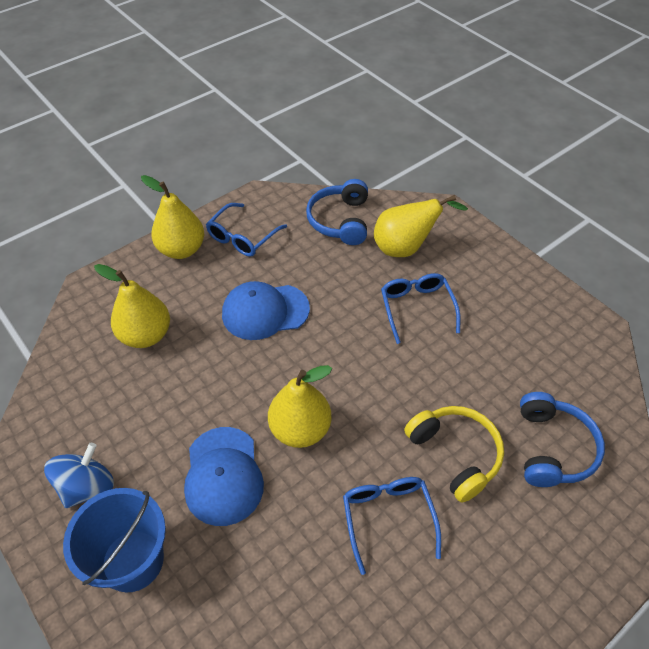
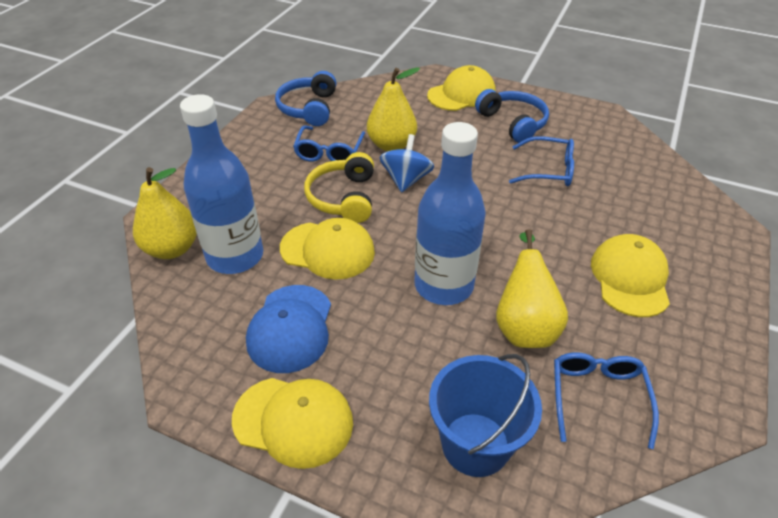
blue bottle: none = 0 -> [180,94,263,274] [414,122,486,305] = 2
blue cap: [184,427,264,526] [222,281,310,340] = 2 -> [246,285,331,373] = 1
yellow cap: none = 0 -> [232,378,353,469] [280,218,375,280] [427,65,495,111] [591,234,670,317] = 4
yellow pear: [94,264,170,348] [141,175,204,259] [268,365,332,448] [374,195,468,257] = 4 -> [133,167,197,259] [367,67,420,151] [496,229,568,348] = 3

